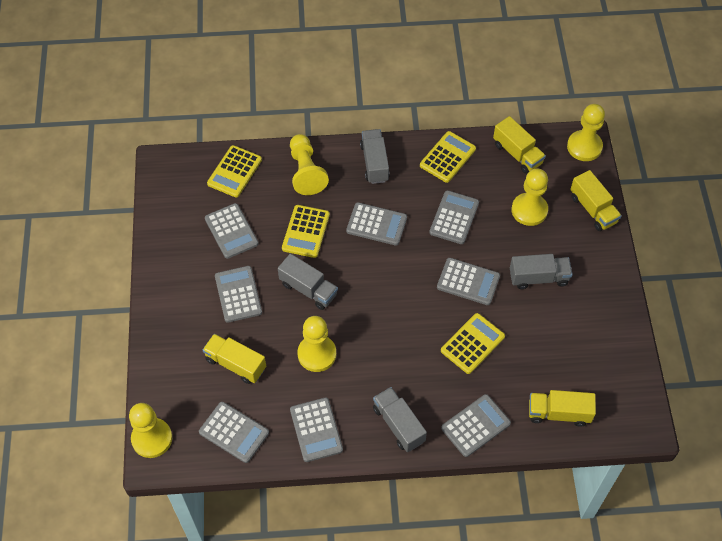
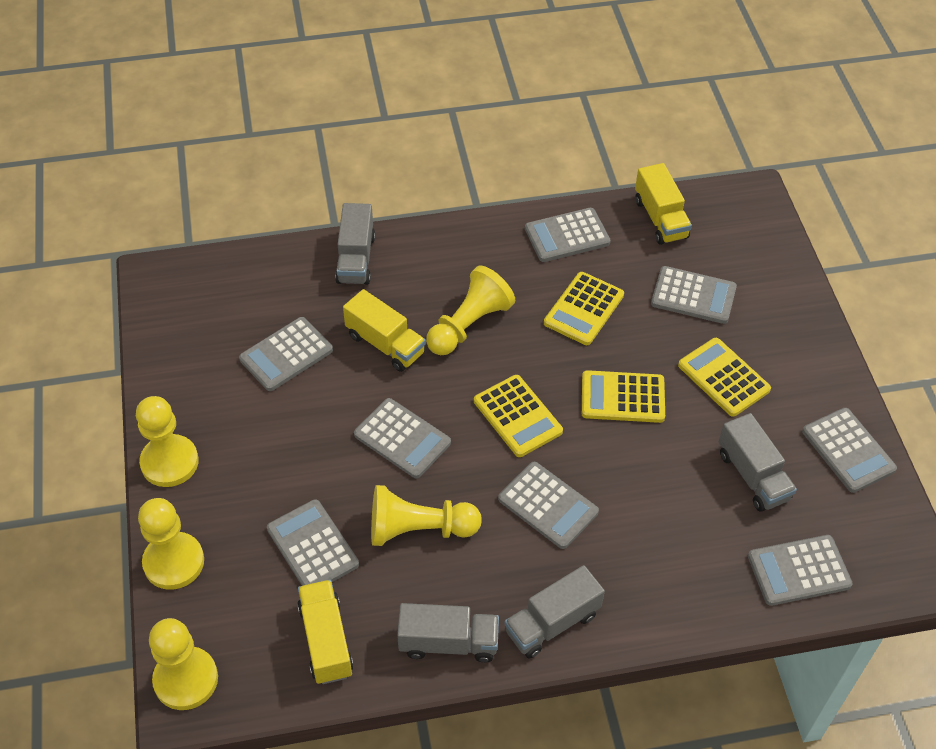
yellow truck: [203,334,266,384] [493,116,546,174] [529,390,596,427] [570,170,622,231] = 4 -> [297,580,353,684] [343,289,426,372] [635,163,692,245] = 3

